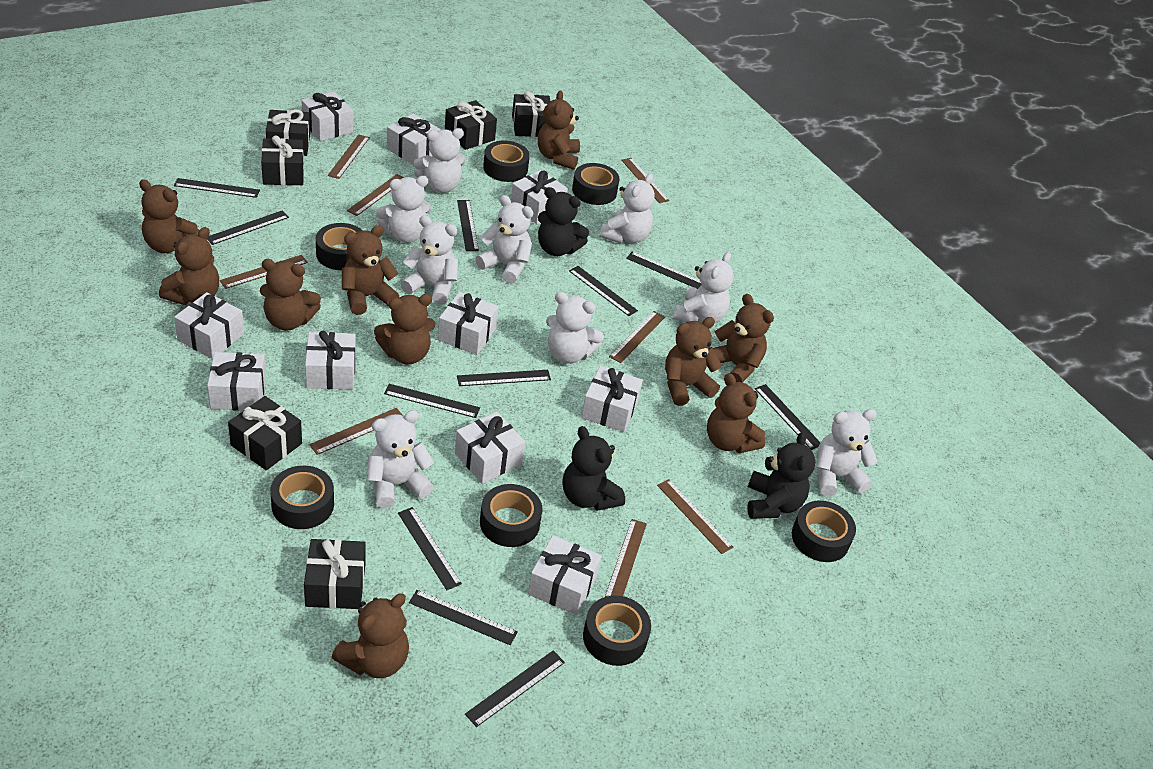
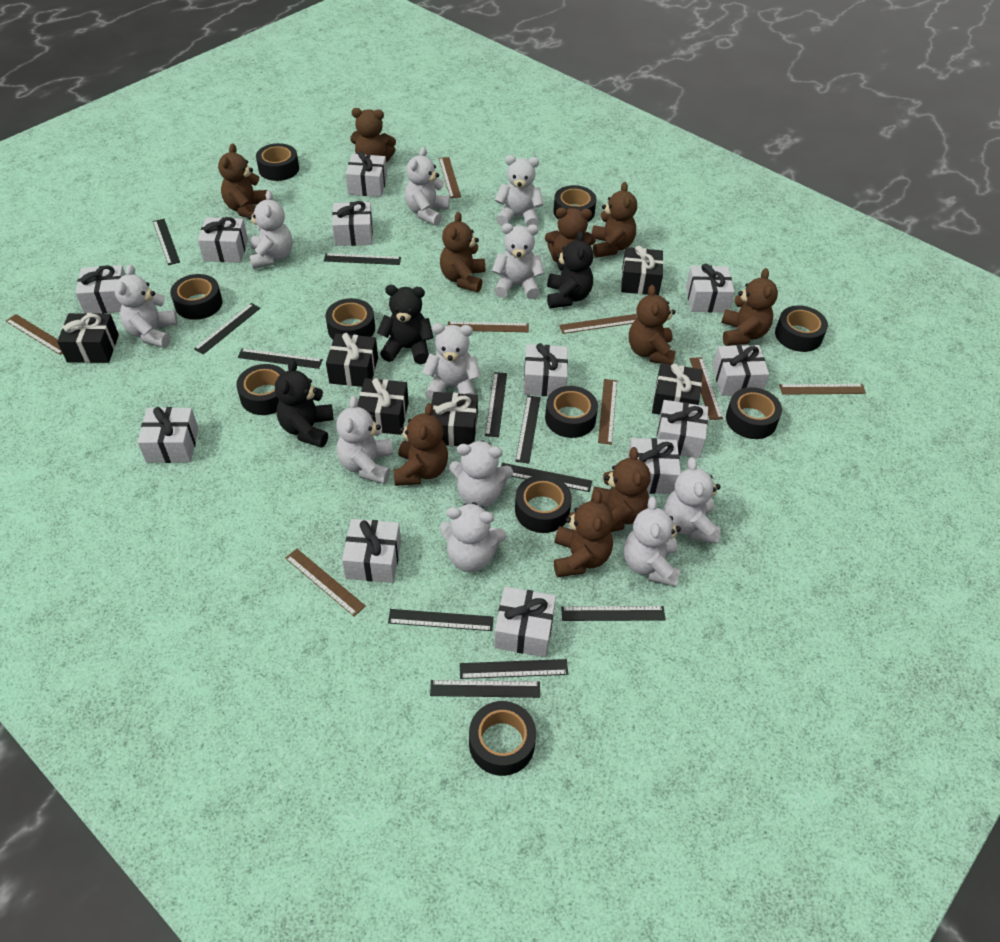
black tape: [270,466,334,529] [316,223,363,270] [480,484,542,547] [483,140,530,182] [572,163,619,205] [583,595,651,666] [792,501,856,562] = 7 -> [170,274,223,320] [236,364,285,415] [256,143,299,181] [326,298,375,340] [469,701,536,776] [515,475,572,533] [545,386,598,438] [553,185,597,222] [726,387,782,439] [775,305,828,352] = 10
white gift: [174,292,244,359] [207,352,266,411] [301,91,353,141] [305,331,356,390] [387,113,441,165] [438,292,498,355] [455,412,525,484] [511,170,568,224] [528,535,602,615] [581,366,643,432] = 10 -> [75,265,126,314] [137,407,199,463] [198,217,248,263] [332,201,373,246] [342,519,401,583] [345,151,387,197] [494,587,556,657] [523,343,568,396] [627,438,681,494] [657,400,708,458] [686,264,735,312] [712,345,769,396] = 12
white teddy bear: [367,410,434,509] [376,176,431,243] [401,215,458,305] [414,128,466,193] [476,195,533,284] [546,292,604,364] [599,174,655,244] [673,252,734,323] [816,409,878,497] = 9 -> [114,264,178,348] [248,191,293,269] [336,396,393,484] [405,147,450,226] [422,323,481,401] [440,502,507,572] [449,440,513,507] [492,223,544,299] [495,155,544,227] [624,497,681,587] [664,457,721,544] = 11

